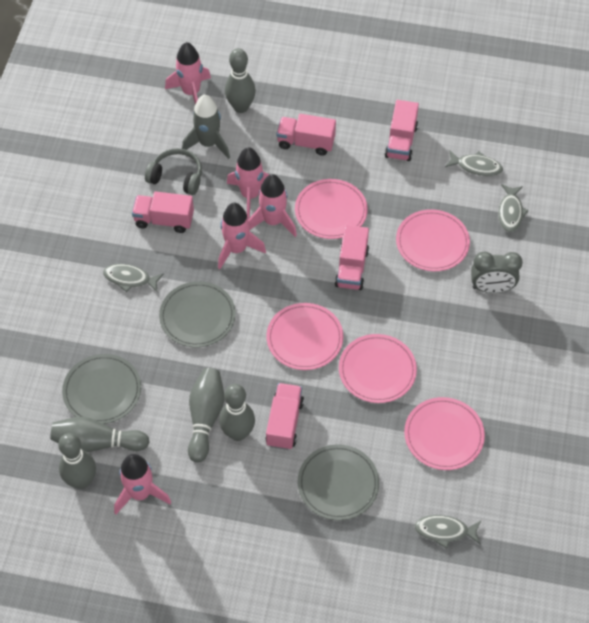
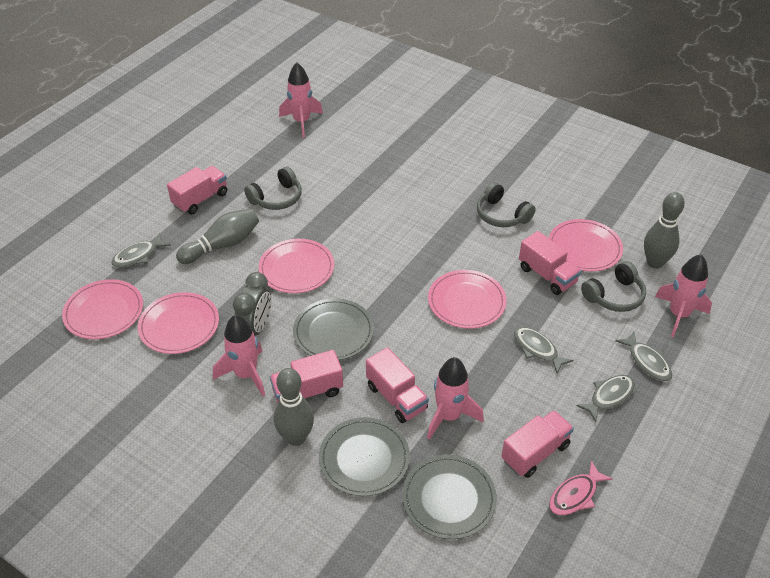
grey bowling pin: [50,417,149,452] [58,433,96,489] [188,368,224,463] [219,384,255,441] [225,48,256,113] = 5 -> [176,209,259,264] [274,368,314,446] [644,192,685,269] = 3
grey headphones: [145,148,202,195] = 1 -> [244,166,302,210] [477,182,536,227] [581,261,646,312] = 3
grey rocket: [182,95,230,159] = 1 -> none = 0
pink fish: none = 0 -> [549,460,613,515] = 1
pink rocket: [114,454,171,514] [165,42,211,105] [218,203,266,269] [227,147,270,219] [248,174,297,237] = 5 -> [213,315,265,396] [279,63,323,137] [427,357,484,440] [655,254,712,337] = 4

